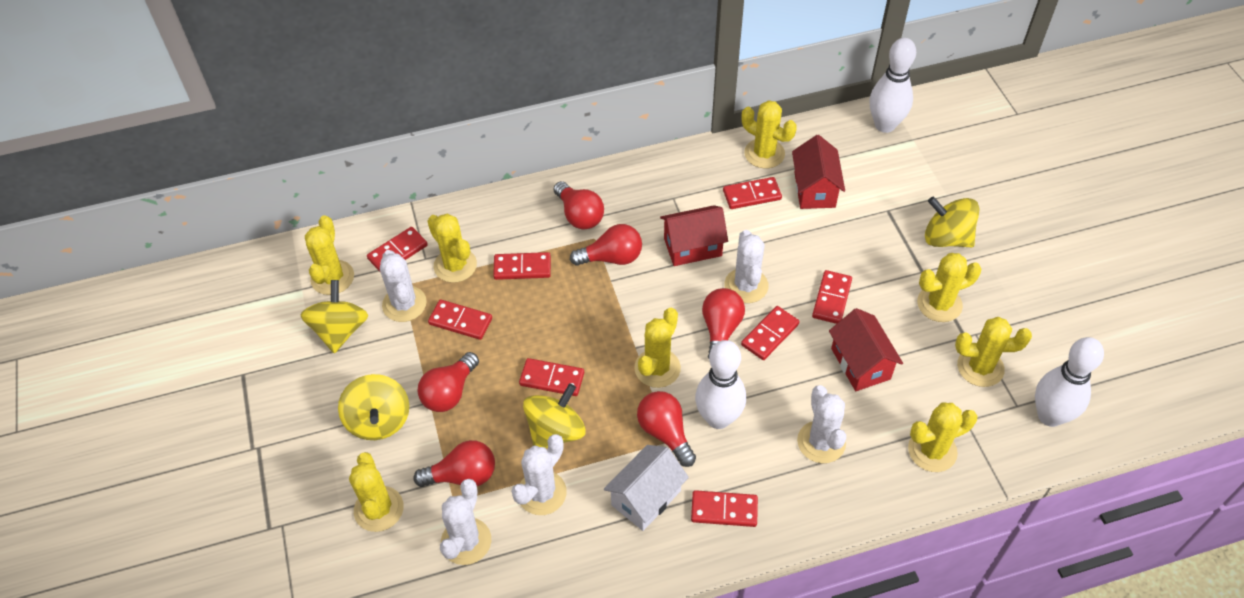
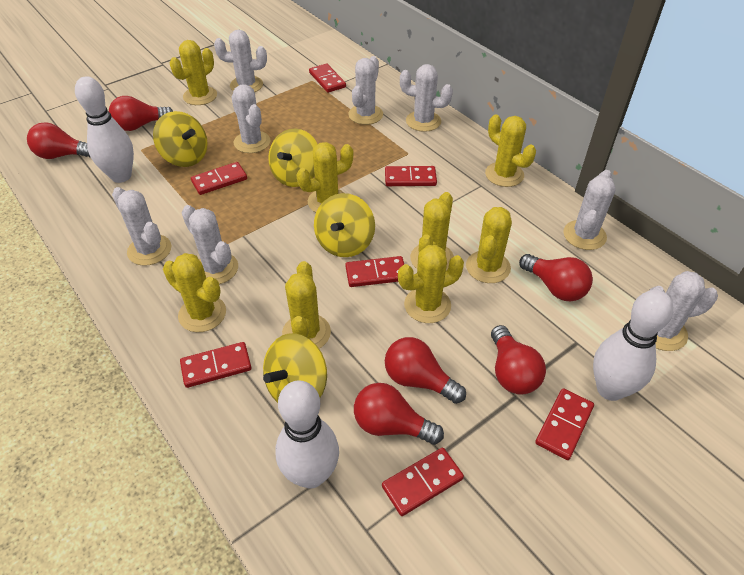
red domino: [367,227,428,273] [428,299,492,340] [493,252,551,280] [519,358,584,396] [691,490,758,527] [723,177,782,209] [741,306,799,360] [812,270,852,324] = 8 -> [180,342,252,388] [191,162,247,195] [309,64,346,93] [345,256,404,287] [382,448,464,516] [385,166,437,186] [535,388,594,460] = 7
red house: [660,205,728,266] [792,135,845,209] [829,308,903,391] = 3 -> none = 0
white cactus: [380,250,427,322] [440,479,491,565] [511,434,567,515] [724,230,769,303] [797,385,846,463] = 5 -> [112,187,172,266] [181,205,238,284] [214,30,267,92] [231,84,271,153] [348,56,383,125] [400,64,453,132] [563,170,616,250] [649,271,718,351] = 8
white house: [604,445,689,531] = 1 -> none = 0

